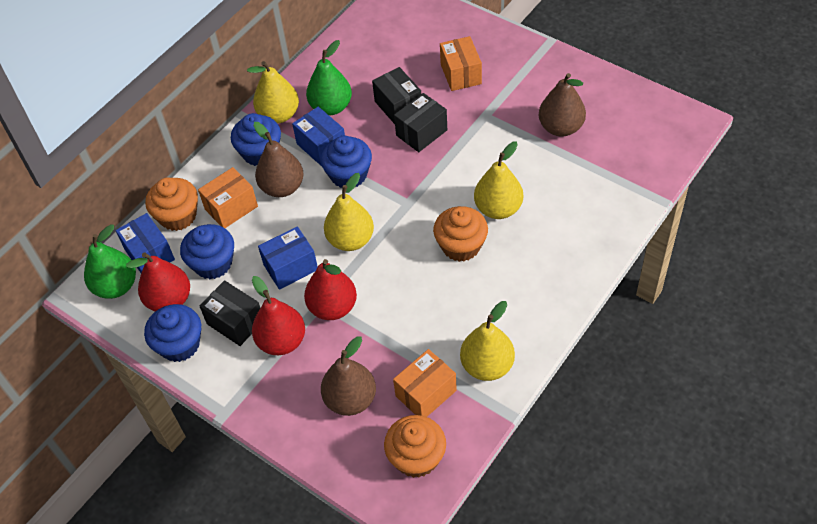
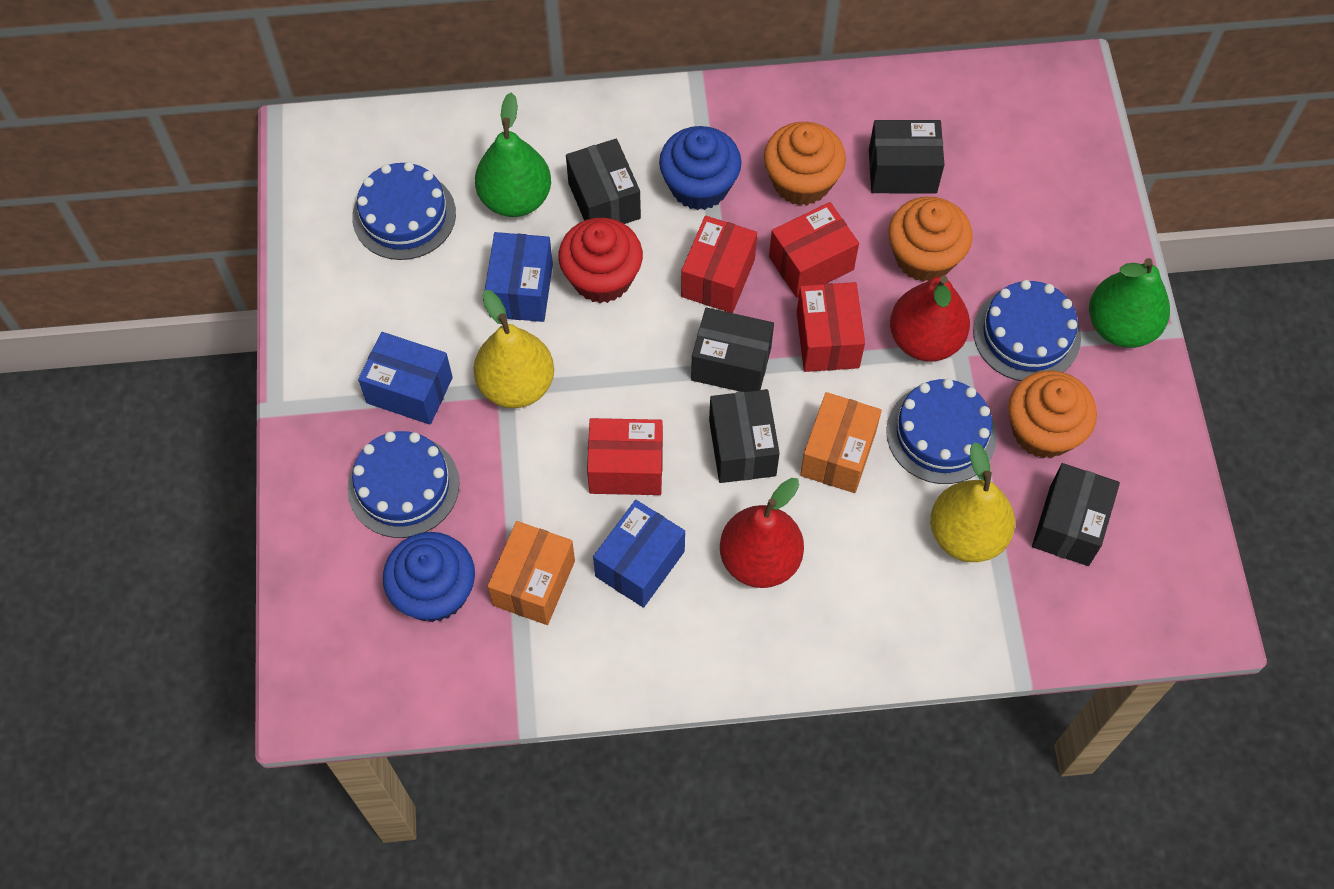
black box: [199,280,260,346] [372,67,421,124] [394,93,447,152] = 3 -> [566,139,641,224] [691,307,774,392] [709,389,780,483] [869,120,945,193] [1032,463,1120,566] = 5
blue cake: none = 0 -> [347,431,459,538] [352,162,456,260] [886,378,997,484] [973,280,1081,381] = 4
blue cupcake: [144,304,202,362] [180,224,234,279] [231,113,281,166] [320,136,372,188] = 4 -> [383,532,475,622] [659,126,742,210] = 2
brown pear: [253,122,304,197] [321,336,376,416] [539,73,586,137] = 3 -> none = 0
orange box: [198,167,258,228] [393,349,457,417] [440,36,482,91] = 3 -> [487,521,575,625] [800,392,882,493] = 2
red box: none = 0 -> [587,418,663,495] [681,216,757,313] [769,202,859,298] [797,282,865,372] = 4
red cupcake: none = 0 -> [559,218,643,303] = 1
red pear: [126,252,190,312] [252,276,305,355] [304,259,357,320] = 3 -> [720,478,804,588] [890,276,970,361] = 2
yellow pear: [247,61,299,123] [324,173,374,251] [460,301,515,381] [474,141,523,219] = 4 -> [474,290,554,408] [930,442,1015,562] = 2

